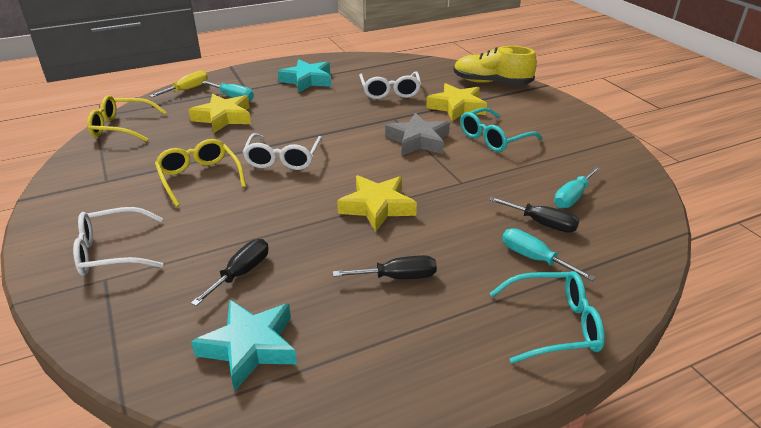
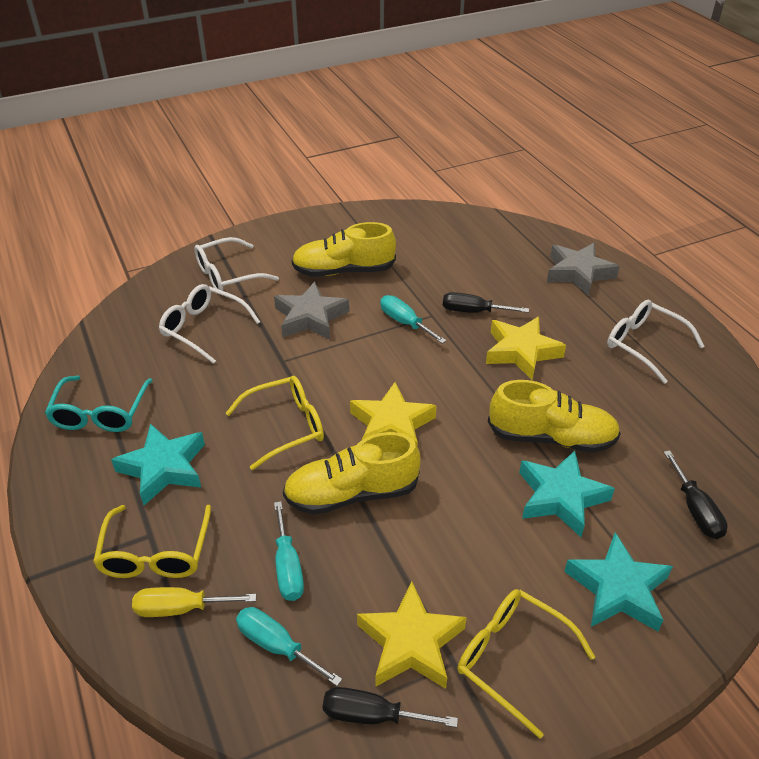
grey star: [385,113,450,156] = 1 -> [274,282,349,340] [547,243,620,296] = 2
turquoise glasses: [460,107,543,152] [489,271,605,364] = 2 -> [45,376,153,432] = 1
turquoise star: [191,300,297,392] [278,59,331,92] = 2 -> [111,424,205,505] [519,451,615,537] [564,533,673,631] = 3
yellow glasses: [87,95,167,142] [155,139,246,207] = 2 -> [93,505,211,578] [226,376,324,470] [457,589,595,739] = 3
yellow shoe: [454,46,537,85] = 1 -> [283,432,420,515] [292,222,396,277] [488,380,621,453] = 3

